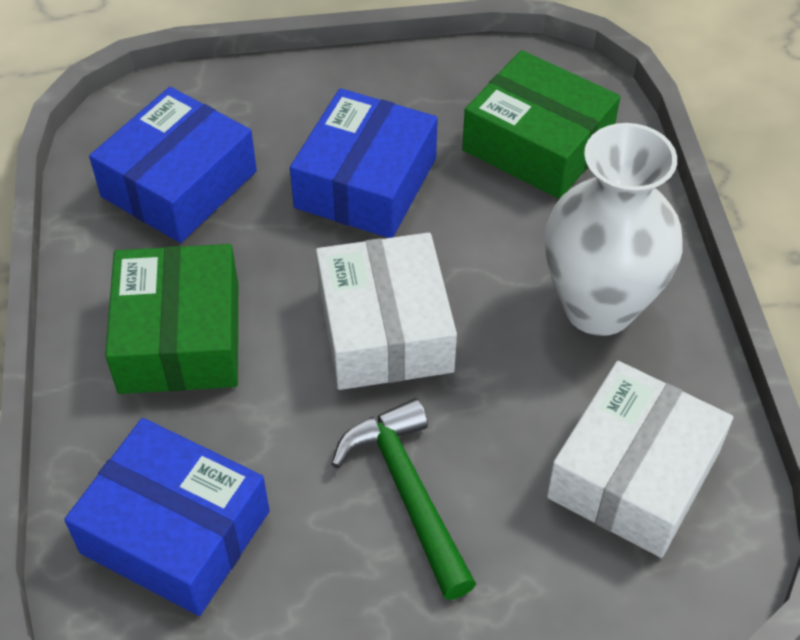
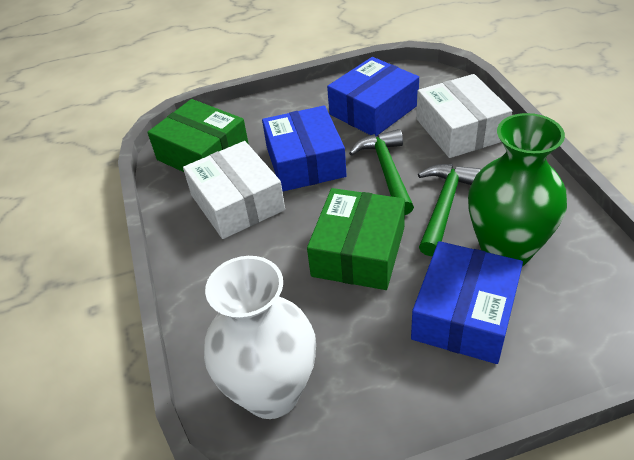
green hammer: [331,398,476,600] = 1 -> [349,129,414,215] [418,164,481,256] = 2
green vase: none = 0 -> [468,113,567,266] = 1

